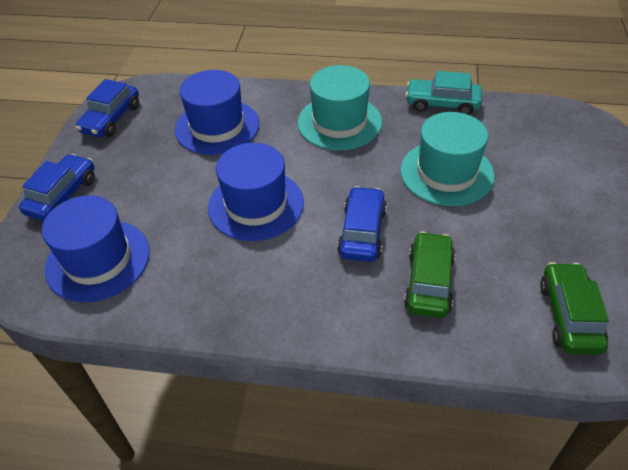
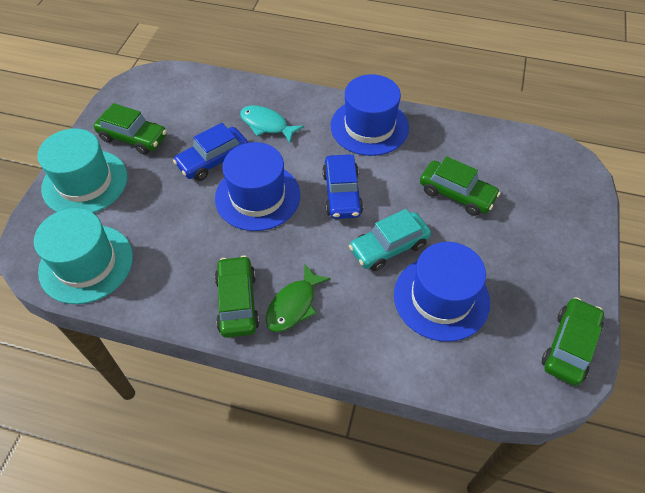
blue car: [19,154,95,221] [76,79,139,137] [337,186,387,262] = 3 -> [173,123,248,181] [322,154,363,219] = 2
green car: [404,231,455,318] [540,262,609,355] = 2 -> [94,103,167,155] [215,255,260,338] [420,156,501,216] [542,297,604,386] = 4
green fish: none = 0 -> [266,264,331,332] = 1
turquoise fish: none = 0 -> [240,106,304,143] = 1

